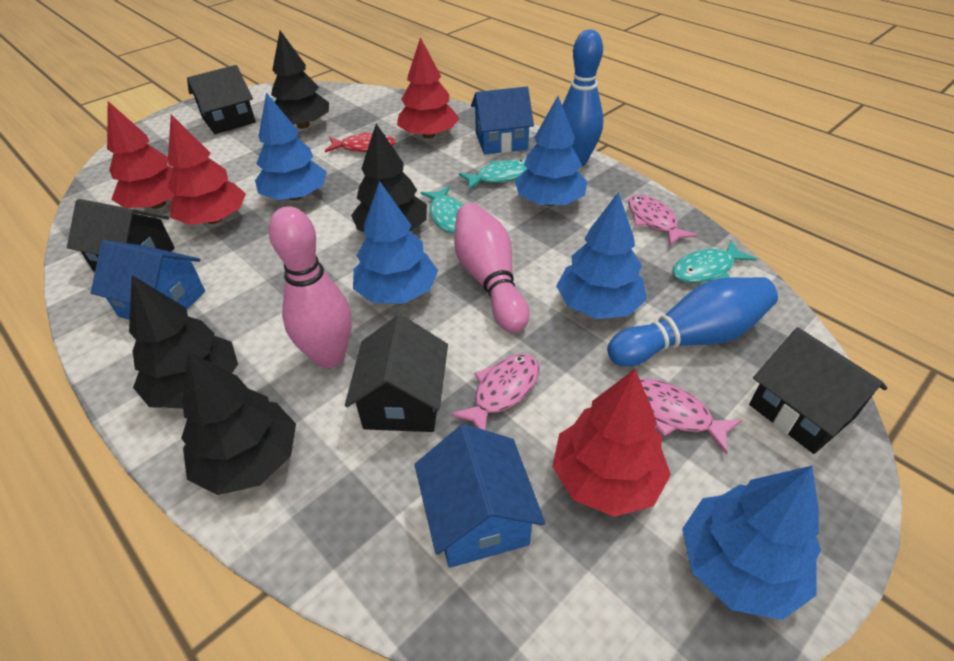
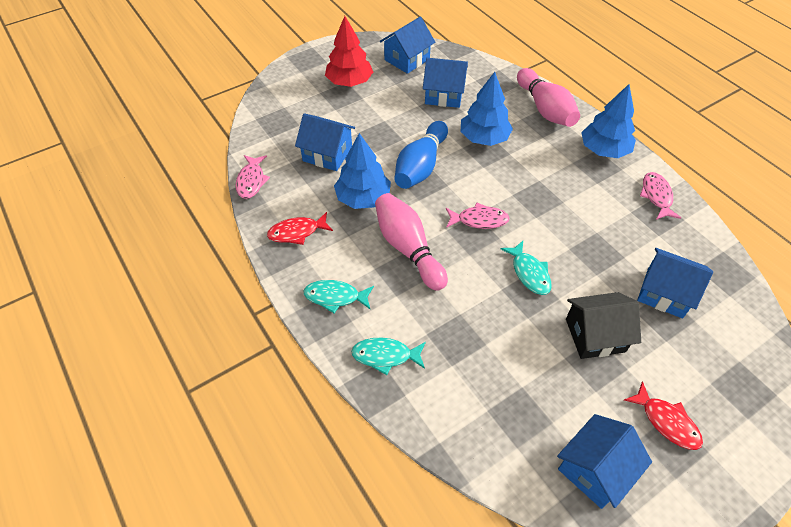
black house: [67,199,175,272] [187,65,256,134] [345,315,448,432] [749,327,887,454] = 4 -> [566,292,641,359] = 1
black tree: [129,275,238,408] [181,351,296,495] [271,31,329,129] [351,124,427,232] = 4 -> none = 0
blue bowling pin: [562,30,603,166] [607,277,778,366] = 2 -> [394,121,448,189] = 1
blue house: [91,240,205,320] [415,424,545,568] [471,87,534,155] = 3 -> [295,113,355,171] [380,17,435,74] [423,58,468,108] [557,414,652,509] [637,248,713,318] = 5
blue tree: [255,92,327,201] [353,181,438,304] [515,96,587,206] [556,192,647,319] [682,466,821,620] = 5 -> [334,133,391,209] [461,72,513,146] [581,84,636,158] = 3
red fish: [325,132,395,152] = 1 -> [267,212,333,245] [624,381,703,450] = 2
red tree: [107,101,175,209] [168,114,246,225] [397,37,459,139] [552,369,671,517] = 4 -> [325,16,373,87] = 1

